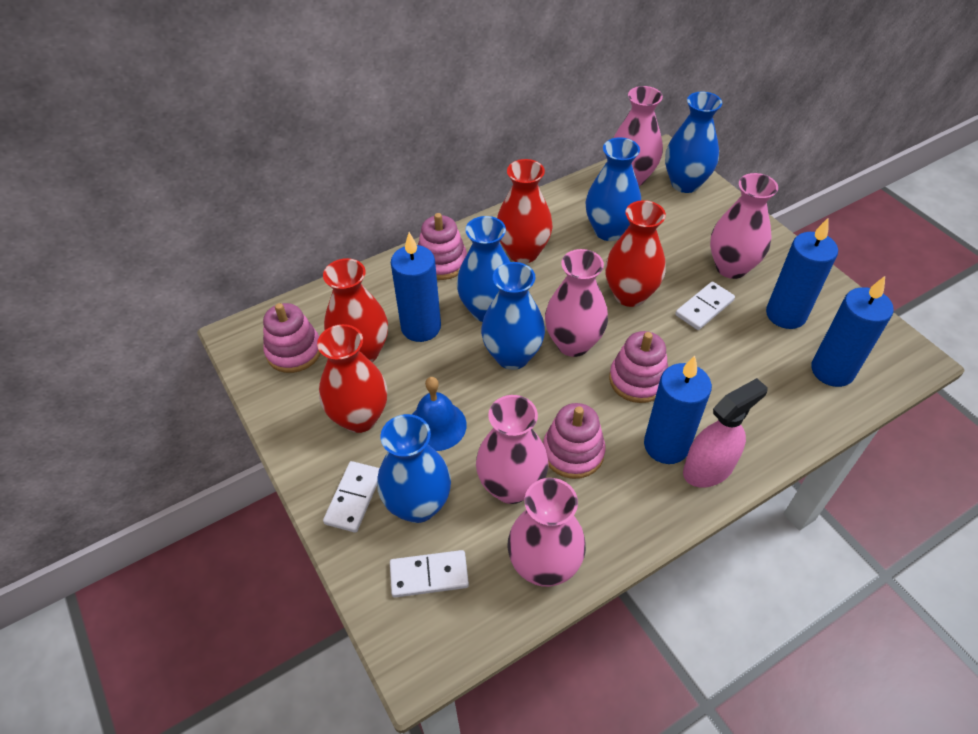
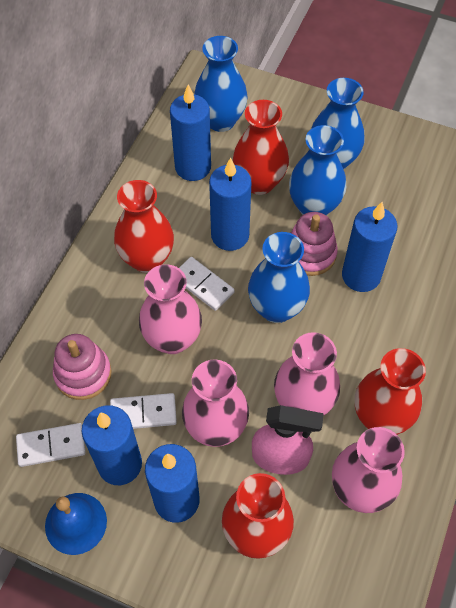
blue candle: [391,232,441,342] [644,356,712,464] [766,218,838,329] [811,276,893,387] = 4 -> [81,405,142,485] [145,444,199,523] [170,84,211,181] [209,157,252,251] [342,202,397,292] = 5
blue vase: [377,414,451,523] [457,216,510,322] [481,262,545,370] [585,137,641,241] [665,92,722,193] = 5 -> [194,36,248,132] [248,232,310,323] [289,125,346,215] [311,78,364,170] = 4
pink stacking toy: [263,303,321,373] [418,213,467,280] [543,403,605,479] [609,331,668,403] = 4 -> [53,334,112,400] [291,212,338,276] = 2
pink vase: [476,395,548,504] [508,478,586,587] [545,249,608,357] [614,86,663,186] [710,173,778,279] = 5 -> [139,264,202,354] [182,360,249,447] [274,332,340,416] [332,427,405,513] = 4

